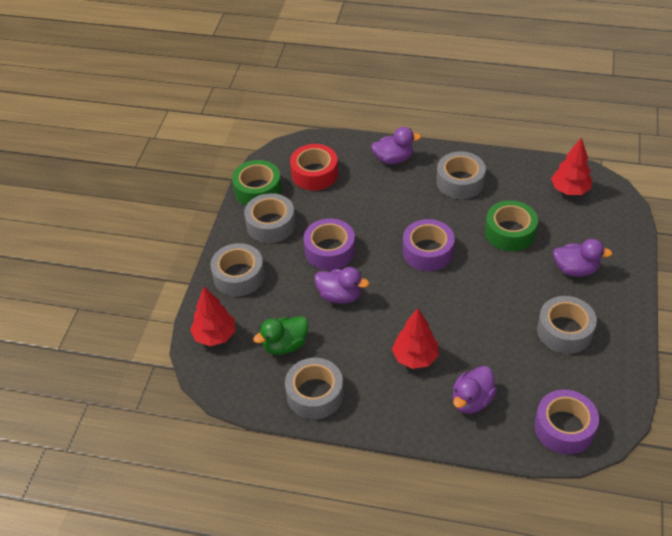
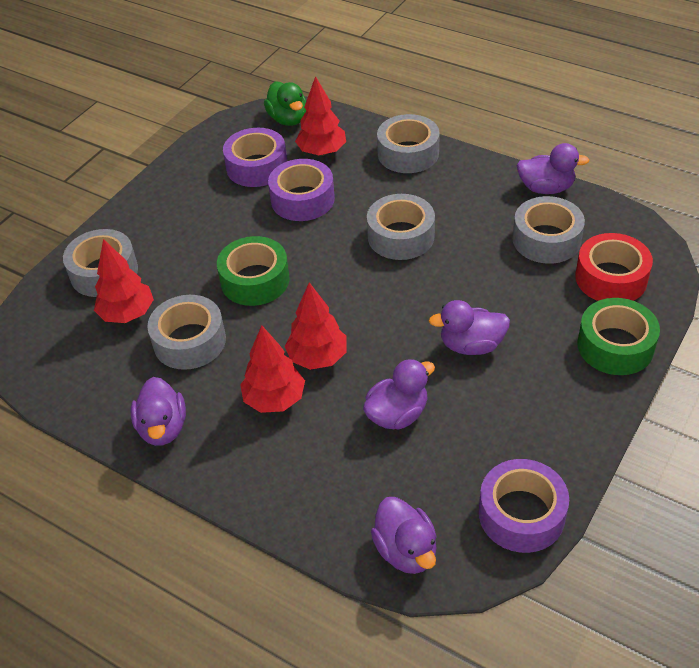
purple duck: [314,267,369,304] [371,127,421,164] [453,366,497,414] [553,239,613,277] = 4 -> [131,377,186,446] [363,359,435,429] [371,497,437,574] [429,300,510,355] [516,143,590,194] = 5
red tree: [190,287,236,346] [392,308,439,369] [551,137,592,195] = 3 -> [94,239,154,323] [240,325,305,413] [285,282,347,370] [295,76,346,156] = 4

